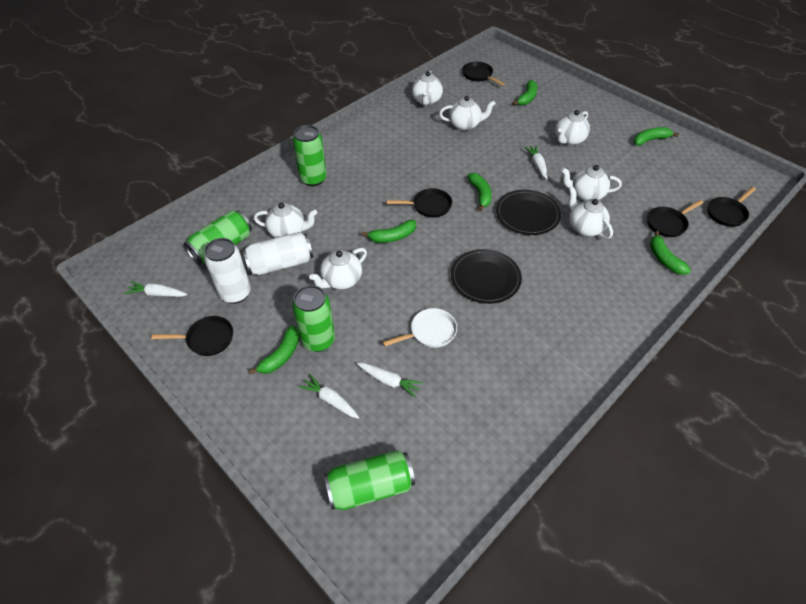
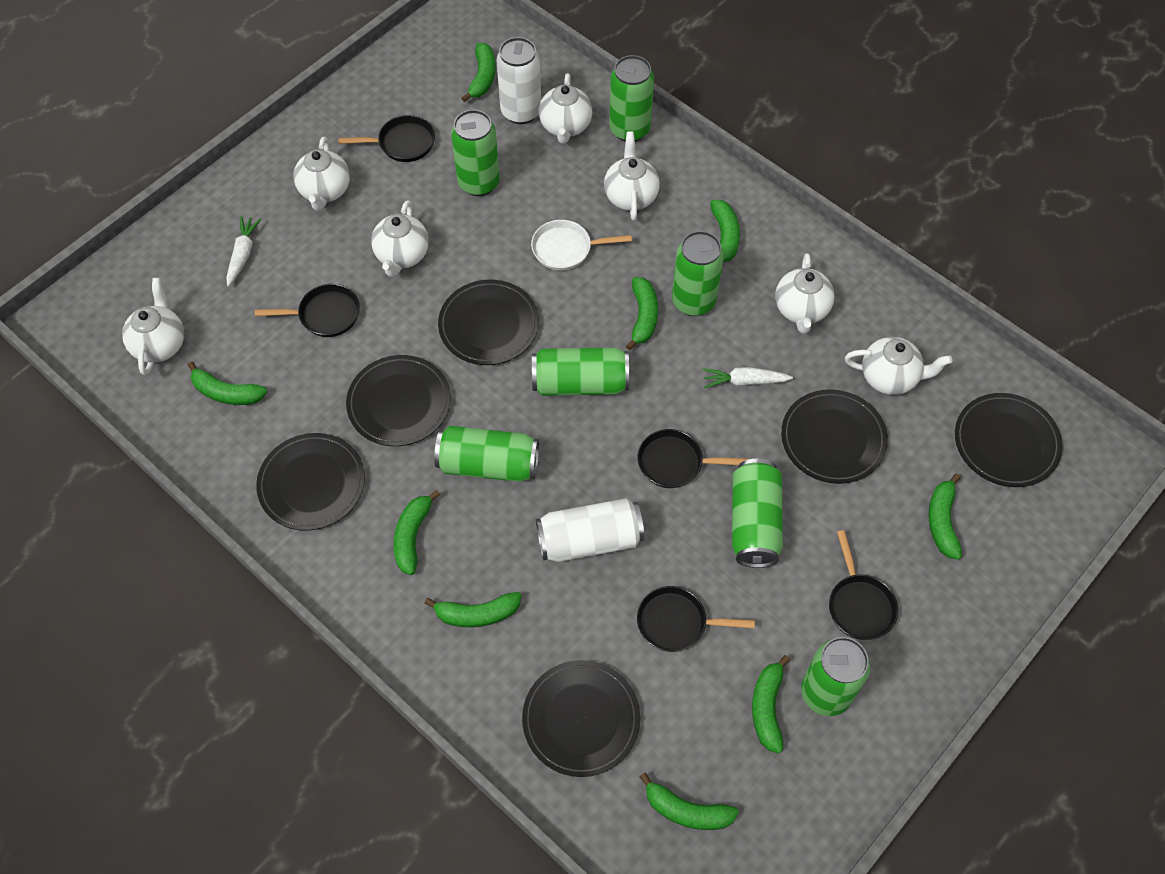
black plate: [451,249,522,304] [496,190,561,235] = 2 -> [256,433,365,531] [346,355,451,446] [438,280,539,365] [522,660,640,777] [781,389,888,484] [955,393,1063,487] = 6
green banana: [249,326,299,374] [362,220,416,243] [467,173,492,211] [512,80,537,105] [634,127,679,146] [650,231,691,275] = 6 -> [188,362,267,405] [393,490,440,575] [424,592,522,628] [462,43,496,102] [626,277,658,350] [640,773,739,830] [710,200,740,262] [752,655,790,754] [929,474,962,560] = 9
green can: [184,211,252,265] [292,285,335,352] [293,125,327,186] [324,450,415,510] = 4 -> [434,426,539,482] [451,110,500,196] [532,347,629,396] [609,55,654,142] [672,231,724,316] [732,459,783,568] [801,637,870,716] = 7
white carrot: [124,282,187,297] [298,374,359,419] [357,363,423,397] [524,145,547,180] = 4 -> [226,216,261,286] [703,367,793,388] = 2

